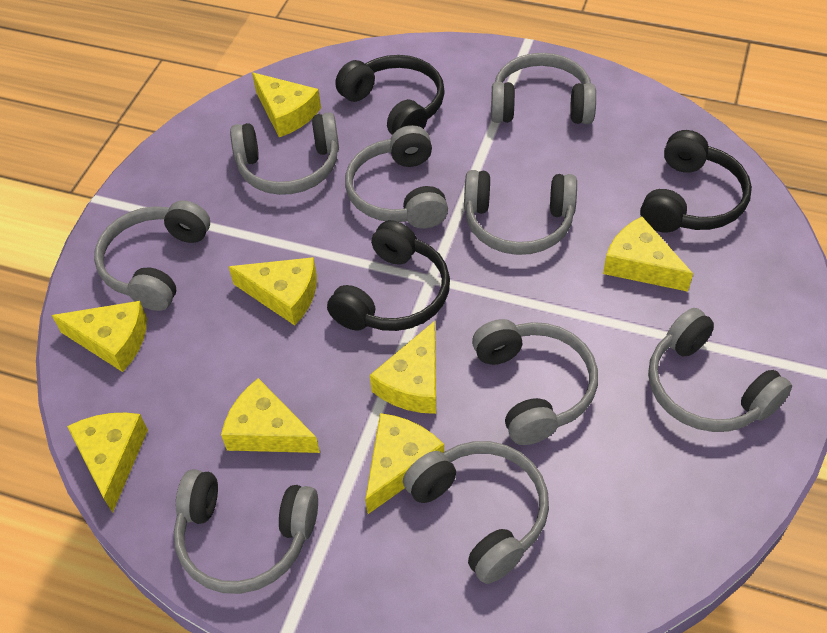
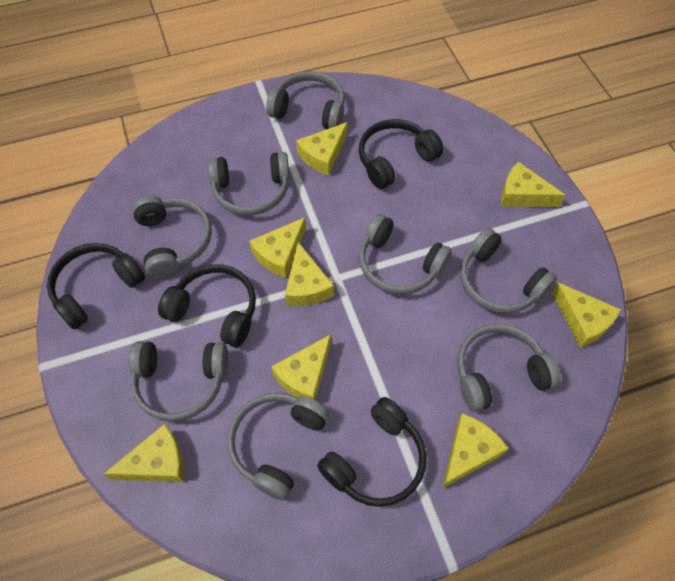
black headphones: [327,220,450,331] [335,55,445,135] [640,130,752,233] = 3 -> [47,243,145,329] [158,264,256,347] [317,397,426,507] [359,119,444,189] = 4
grey headphones: [94,200,210,311] [174,469,318,594] [230,112,339,195] [345,125,448,229] [403,441,549,584] [464,170,577,255] [472,319,598,445] [491,53,596,124] [648,308,792,432] = 9 -> [129,341,228,422] [132,196,212,279] [208,152,290,216] [227,393,330,501] [266,71,345,129] [359,214,452,295] [457,324,561,412] [460,228,557,313] = 8

